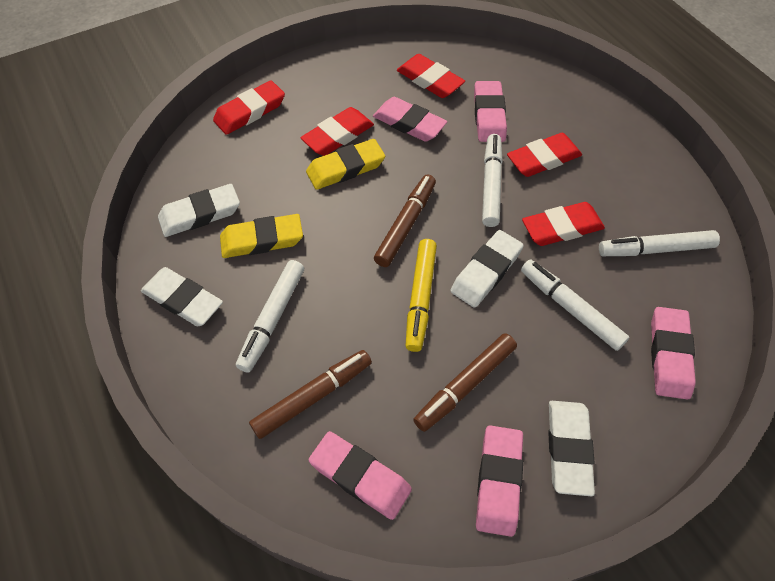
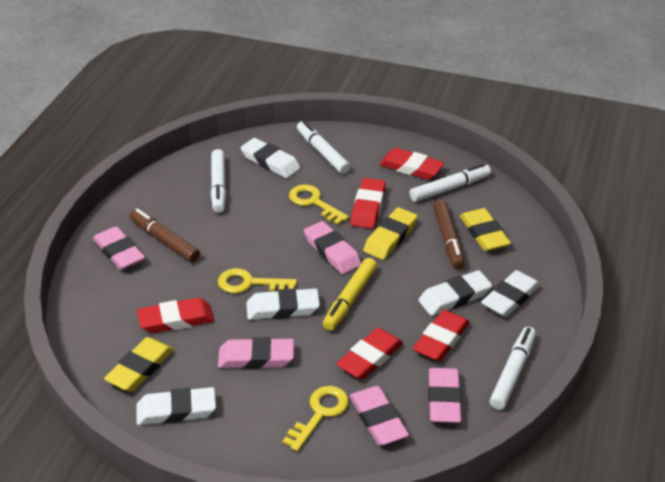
brown marker: [249,350,372,439] [374,175,436,267] [413,333,517,432] = 3 -> [130,208,200,262] [433,199,465,270] = 2
white eraser: [141,267,223,326] [158,184,240,237] [450,230,524,308] [548,401,595,496] = 4 -> [136,387,216,425] [240,138,301,178] [246,288,320,320] [418,270,492,316] [481,270,540,317] = 5
yellow eraser: [220,214,303,258] [306,139,385,190] = 2 -> [104,337,174,392] [363,207,418,260] [460,208,511,251] = 3
yellow key: none = 0 -> [218,268,297,293] [283,386,349,452] [289,185,349,225] = 3

